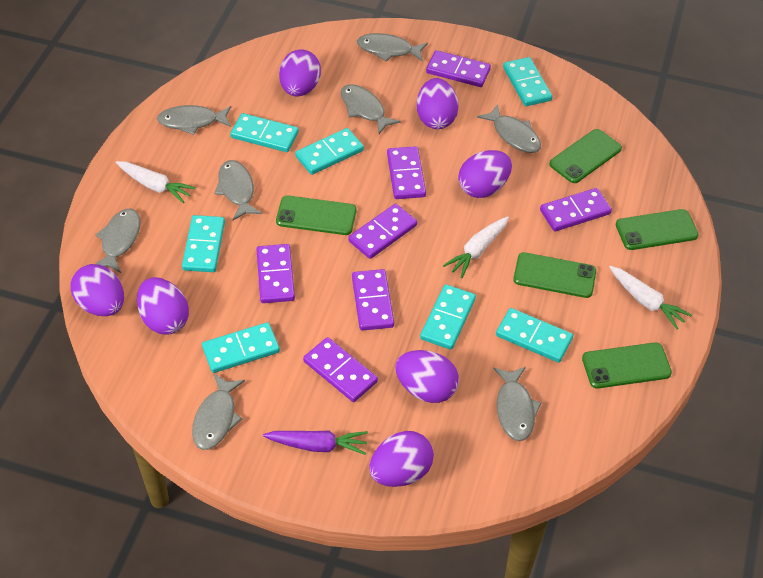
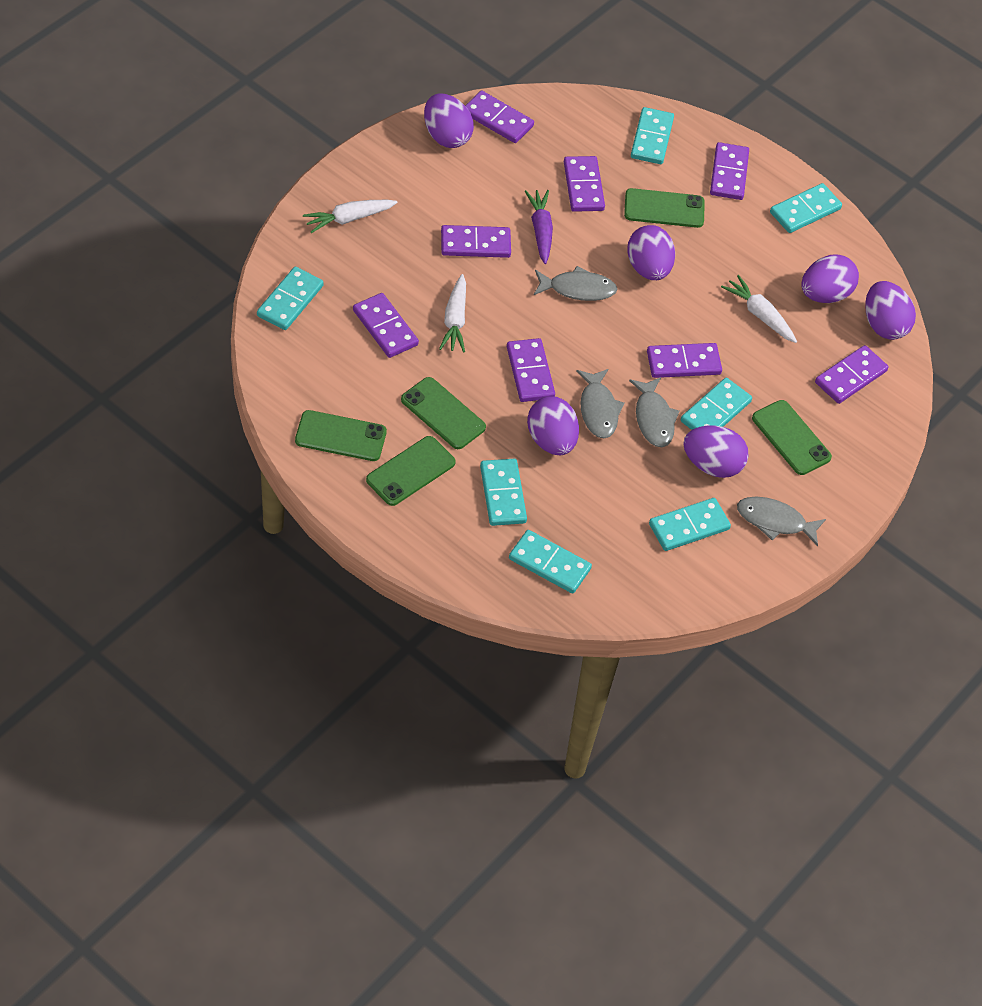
grey fish: [95,209,141,273] [157,105,231,135] [192,373,245,450] [214,160,262,220] [341,84,401,134] [357,33,428,62] [477,104,541,153] [493,367,541,441] = 8 -> [534,266,617,301] [576,369,625,438] [629,377,679,447] [737,496,826,546] = 4
purple domino: [256,244,295,303] [303,337,378,402] [348,204,417,259] [352,269,394,331] [387,146,426,199] [426,50,491,87] [540,188,612,232] = 7 -> [353,293,419,358] [441,225,511,258] [465,91,534,143] [507,338,555,402] [564,156,605,212] [647,343,722,378] [710,142,749,200] [815,345,888,404] = 8
purple egg: [71,264,124,316] [137,277,189,335] [279,49,321,97] [369,431,434,487] [395,350,459,403] [417,78,459,129] [458,150,512,198] = 7 -> [424,94,474,148] [527,396,579,455] [627,225,675,280] [683,425,749,478] [801,254,859,303] [866,281,916,340] = 6

